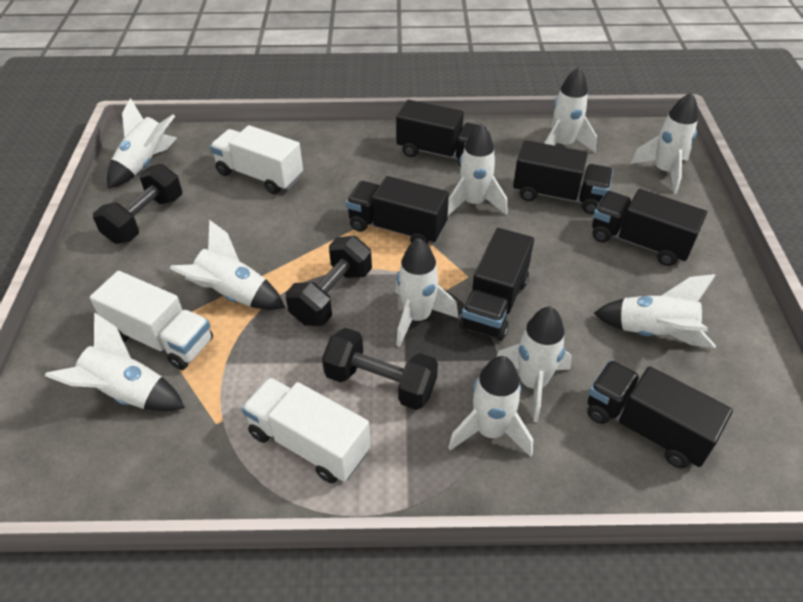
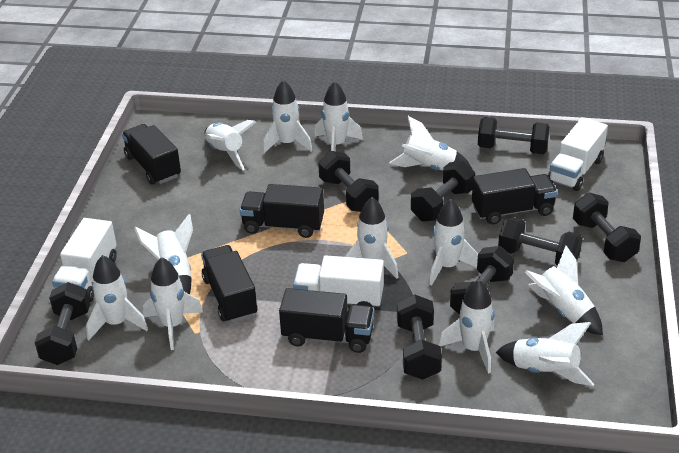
black dumbbell: [93,164,182,244] [286,236,372,326] [322,328,438,410] = 3 -> [35,282,90,365] [318,151,379,212] [397,294,442,380] [411,161,475,222] [450,246,514,315] [478,117,550,154] [498,217,582,266] [573,193,641,262] = 8
black truck: [346,176,449,244] [396,100,488,167] [459,228,534,341] [513,140,613,214] [587,360,733,468] [592,189,707,266] = 6 -> [122,124,181,185] [201,245,258,323] [240,184,324,238] [279,288,374,353] [472,168,558,225] = 5
white rocket: [45,313,185,411] [107,98,177,189] [169,220,285,310] [395,238,458,347] [448,124,507,215] [448,356,533,457] [496,306,572,422] [544,67,597,152] [594,274,716,348] [631,92,698,194] = 10 -> [86,255,148,340] [134,214,193,294] [143,257,203,350] [205,120,256,170] [263,80,313,153] [315,81,363,151] [345,197,399,279] [389,116,472,170] [429,199,478,285] [439,280,494,374] [496,322,594,386] [525,246,603,335] = 12

